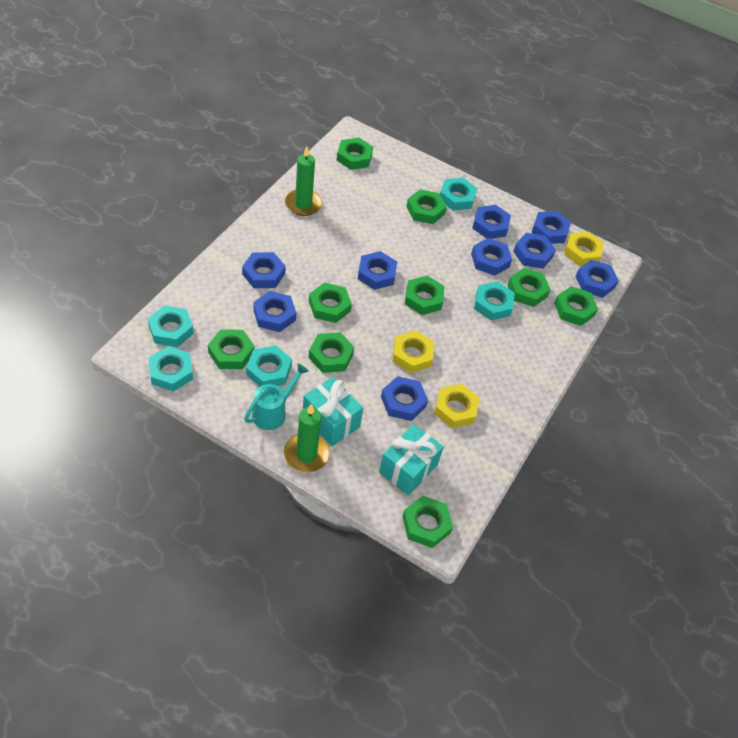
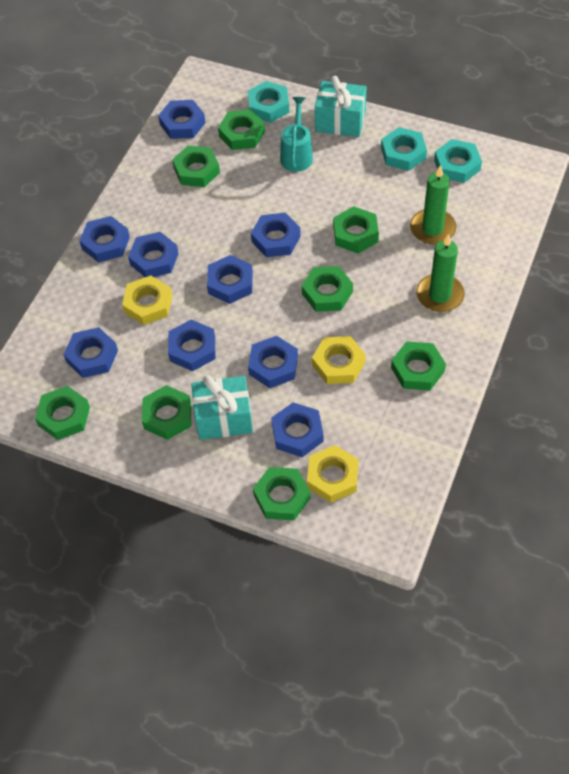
green nut: [208,329,255,369] [309,283,352,323] [309,332,354,373] [337,138,373,170] [403,496,453,548] [405,276,445,315] [406,189,447,224] [508,268,551,307] [554,286,598,326] = 9 -> [35,386,90,440] [142,385,191,440] [172,146,220,187] [218,109,265,150] [253,467,310,520] [302,266,353,312] [333,206,379,254] [391,342,446,390] = 8
turquoise nut: [148,305,194,347] [148,346,193,391] [246,345,292,386] [440,178,477,211] [474,281,515,320] = 5 -> [248,81,289,123] [381,127,427,171] [434,139,482,183] = 3

